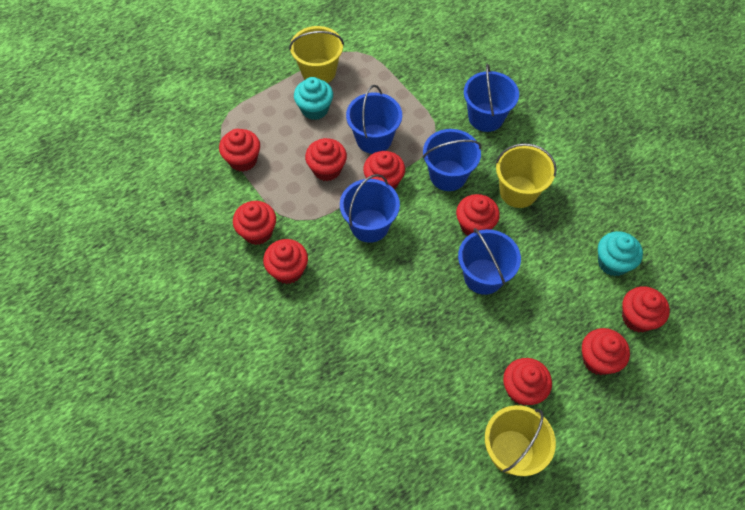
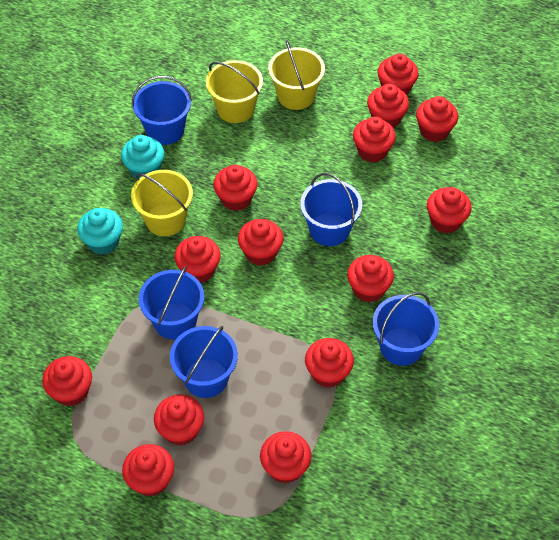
red cupcake: [219,129,260,172] [233,201,276,245] [263,239,308,284] [305,138,347,181] [363,151,405,190] [456,194,500,235] [503,358,552,405] [582,328,630,375] [622,286,670,333] = 9 -> [42,356,92,406] [122,444,174,497] [154,394,204,446] [174,236,221,283] [213,165,258,211] [238,219,283,266] [260,431,312,484] [305,338,354,388] [347,255,394,302] [353,117,396,163] [367,84,409,128] [377,53,419,95] [416,96,458,142] [427,187,472,233] = 14

